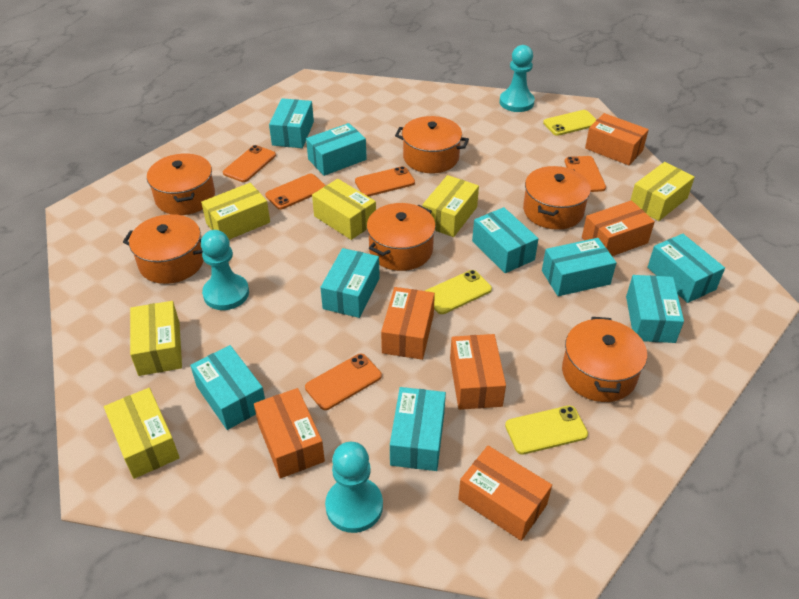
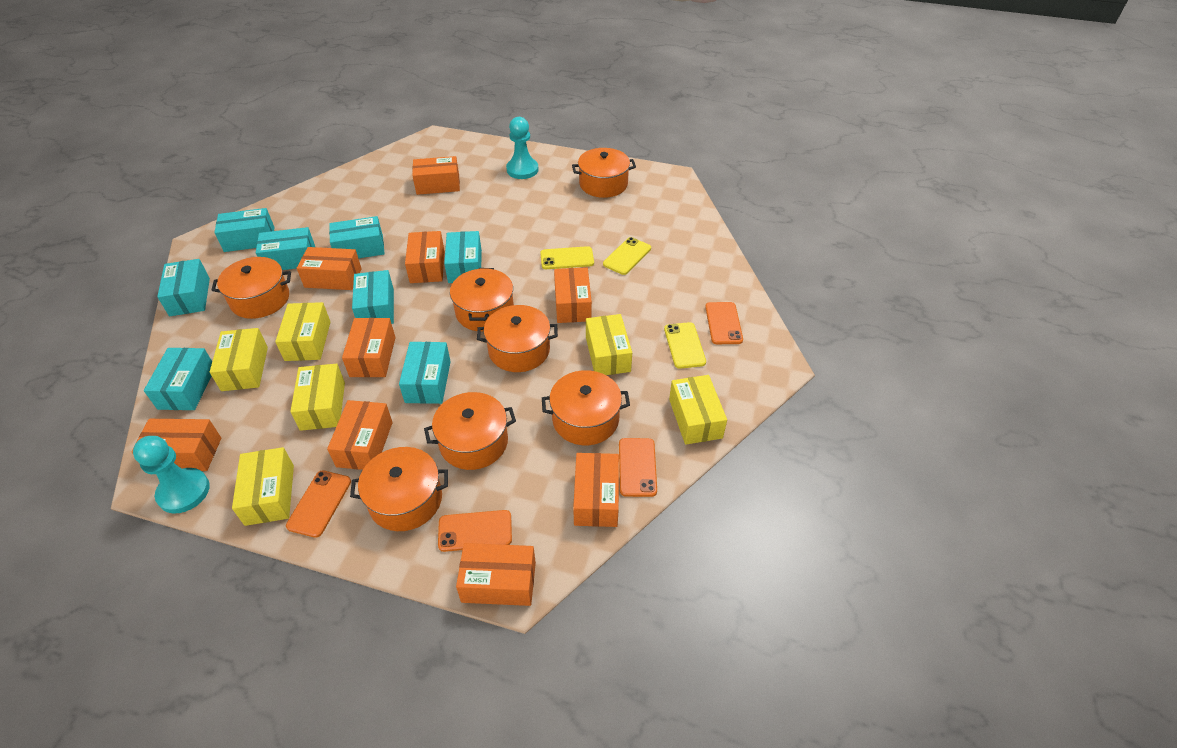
orange box: [254,388,325,479] [381,287,435,360] [450,334,506,410] [458,446,552,541] [582,200,655,256] [585,113,649,165] = 6 -> [131,419,221,471] [297,247,362,290] [327,400,393,470] [342,318,396,377] [405,231,445,283] [412,156,460,195] [456,543,536,606] [554,267,592,323] [573,453,619,527] = 9
orange phone: [223,145,276,182] [265,174,326,210] [305,353,382,410] [355,166,415,197] [565,156,606,192] = 5 -> [286,470,351,538] [438,510,512,552] [619,438,657,497] [705,302,743,344] = 4
orange pot: [123,214,204,284] [147,153,215,215] [367,203,436,271] [395,116,469,173] [523,166,591,230] [562,317,647,402] = 6 -> [211,257,291,319] [350,447,448,531] [424,392,516,470] [450,268,514,332] [477,305,558,372] [542,370,630,445] [572,148,636,198] = 7
turquoise box: [190,345,265,430] [269,98,314,148] [306,123,367,176] [320,248,380,318] [390,387,446,471] [472,207,539,273] [542,238,617,296] [626,275,684,343] [647,234,725,303] = 9 -> [144,348,212,410] [157,259,210,316] [214,208,274,252] [256,227,315,270] [329,216,385,258] [352,270,394,324] [399,342,451,404] [444,231,482,283] = 8
turquoise pawn: [201,230,249,310] [325,442,383,533] [500,45,535,112] = 3 -> [133,436,210,513] [506,117,539,179] = 2

